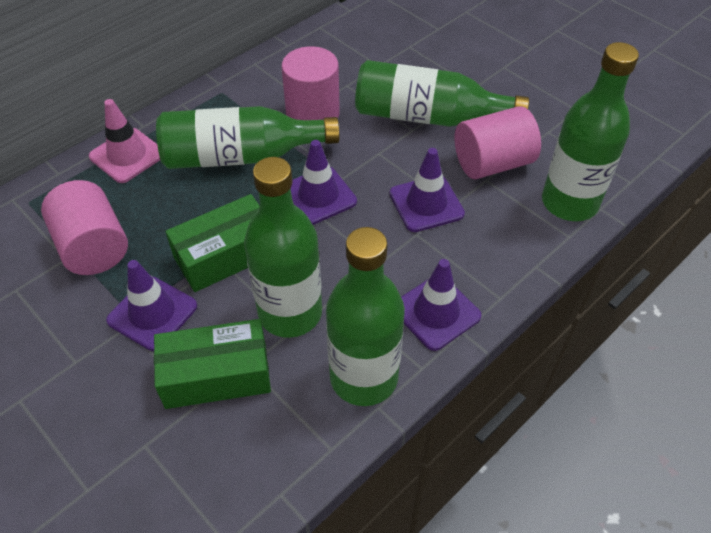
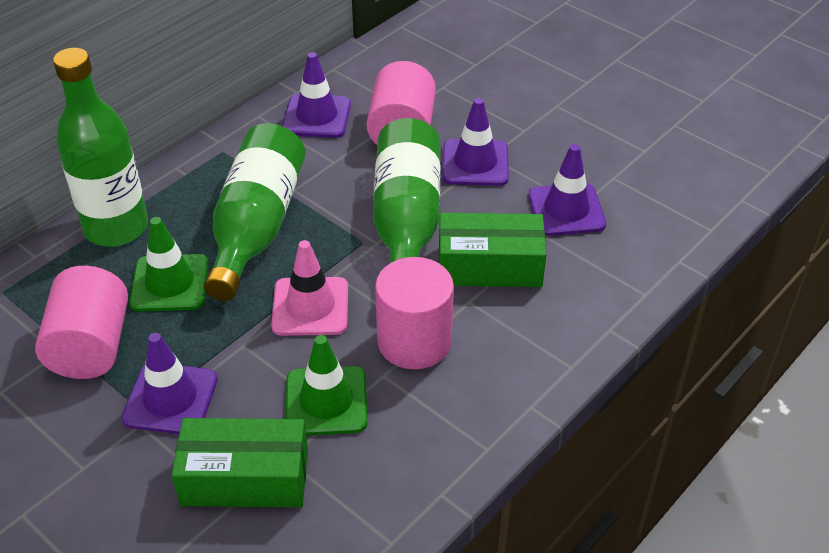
green bottle: [156,106,339,169] [244,157,322,338] [326,227,405,406] [355,60,529,127] [542,42,639,221] = 5 -> [53,48,148,247] [204,123,305,301] [373,118,440,263] = 3
green traffic cone: none = 0 -> [129,217,209,312] [286,335,368,435] = 2

